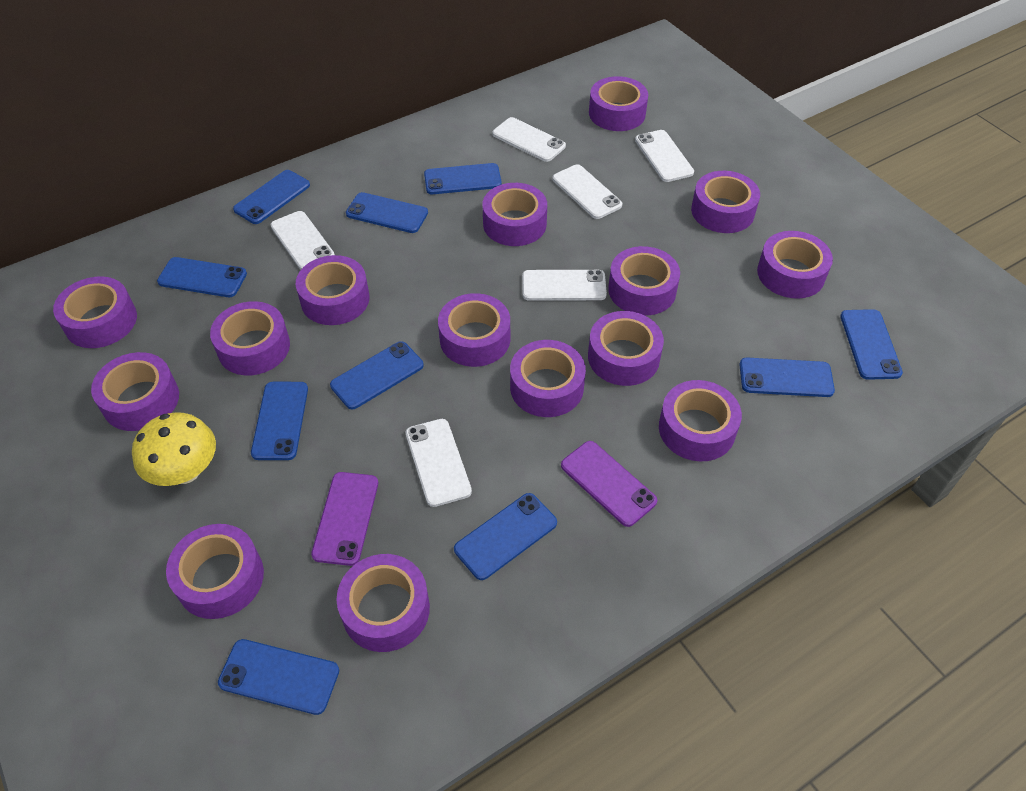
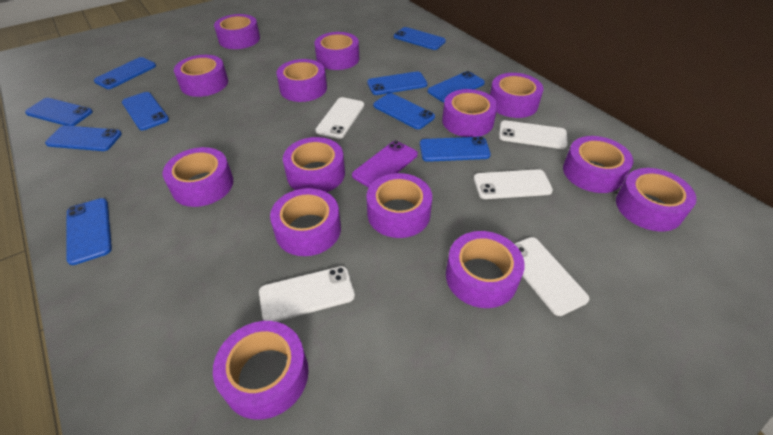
purple phone: [311,472,378,566] [561,441,657,527] = 2 -> [352,141,418,188] = 1
purple tape: [53,276,137,348] [91,352,179,431] [166,524,264,619] [210,301,290,375] [296,255,370,325] [337,554,430,652] [438,293,510,367] [483,183,547,246] [510,340,586,417] [588,311,664,386] [589,76,648,131] [608,246,680,315] [659,380,742,461] [691,171,760,233] [757,231,833,299] = 15 -> [163,147,233,207] [174,55,228,97] [213,321,309,420] [214,14,260,49] [270,188,341,256] [276,59,327,102] [283,137,345,192] [314,32,359,70] [366,173,432,238] [442,89,498,137] [446,231,525,308] [490,73,543,118] [563,136,633,193] [616,168,696,231] = 14
white phone: [271,211,335,270] [406,419,472,507] [493,117,566,162] [522,270,607,301] [553,164,622,219] [635,130,694,182] = 6 -> [259,266,355,322] [315,97,364,139] [474,169,553,199] [499,120,568,149] [515,237,589,316] = 5
yellow mushroom: [132,412,216,486] = 1 -> none = 0

